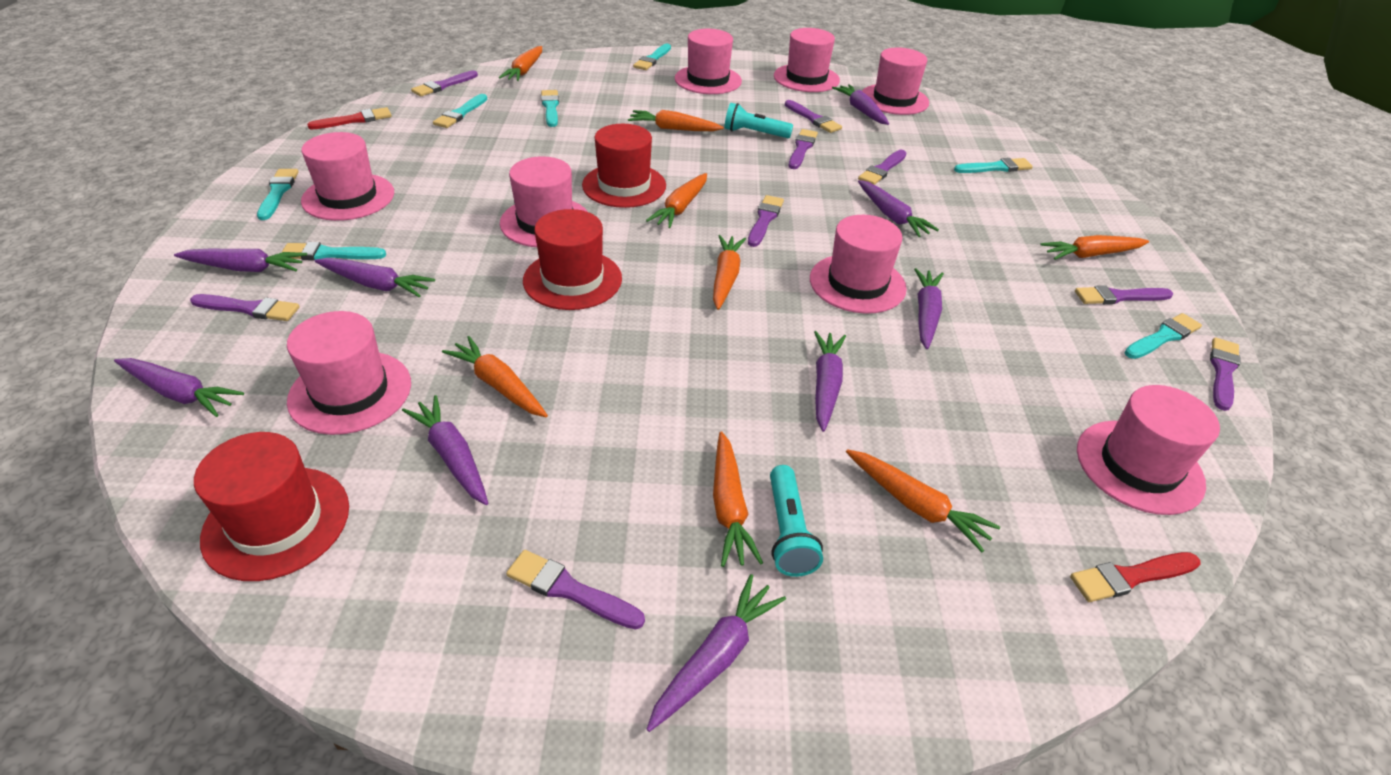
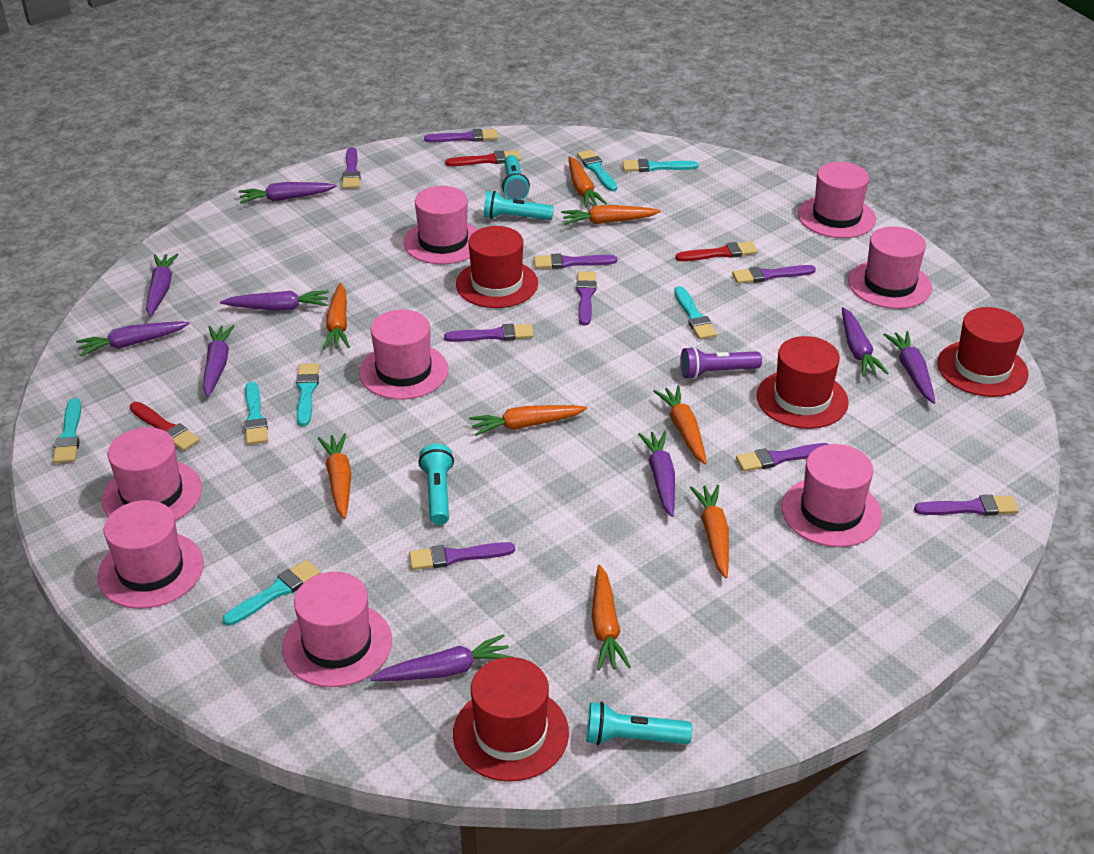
purple flashlight: none = 0 -> [680,347,762,379] = 1
red brush: [307,107,392,130] [1070,552,1201,602] = 2 -> [130,402,200,451] [445,150,521,166] [676,241,758,261] = 3
red hat: [194,432,349,581] [523,209,622,310] [582,124,666,208] = 3 -> [453,657,569,782] [456,226,538,308] [757,336,849,429] [937,307,1028,397] = 4
turquoise flashlight: [724,103,793,138] [770,465,823,577] = 2 -> [418,444,454,525] [484,191,554,220] [502,155,530,200] [586,702,692,745] = 4

